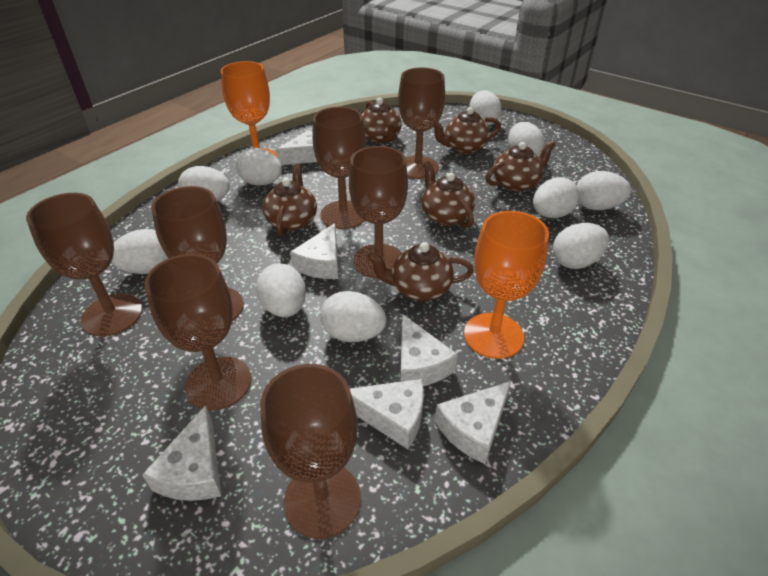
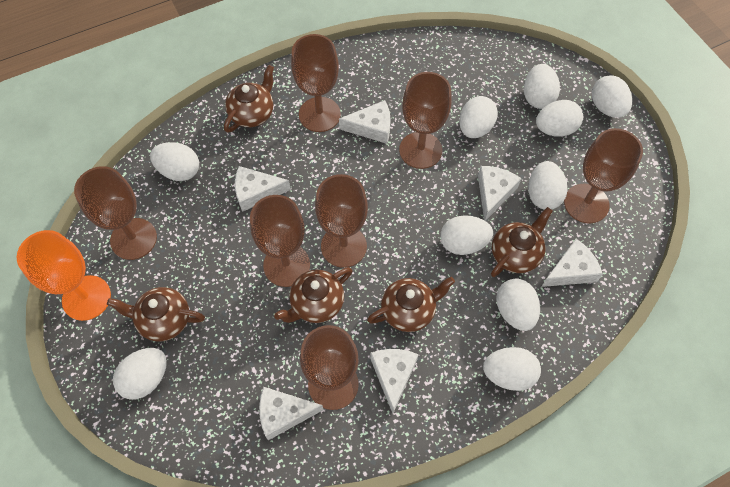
brown teapot: [262,164,317,236] [362,98,402,143] [367,242,474,301] [422,161,475,228] [434,107,501,154] [486,141,556,192] = 6 -> [107,287,205,341] [224,65,274,133] [274,267,352,323] [367,277,455,332] [491,207,552,277] = 5
orange goblet: [221,61,277,157] [464,211,549,359] = 2 -> [16,230,111,321] = 1

